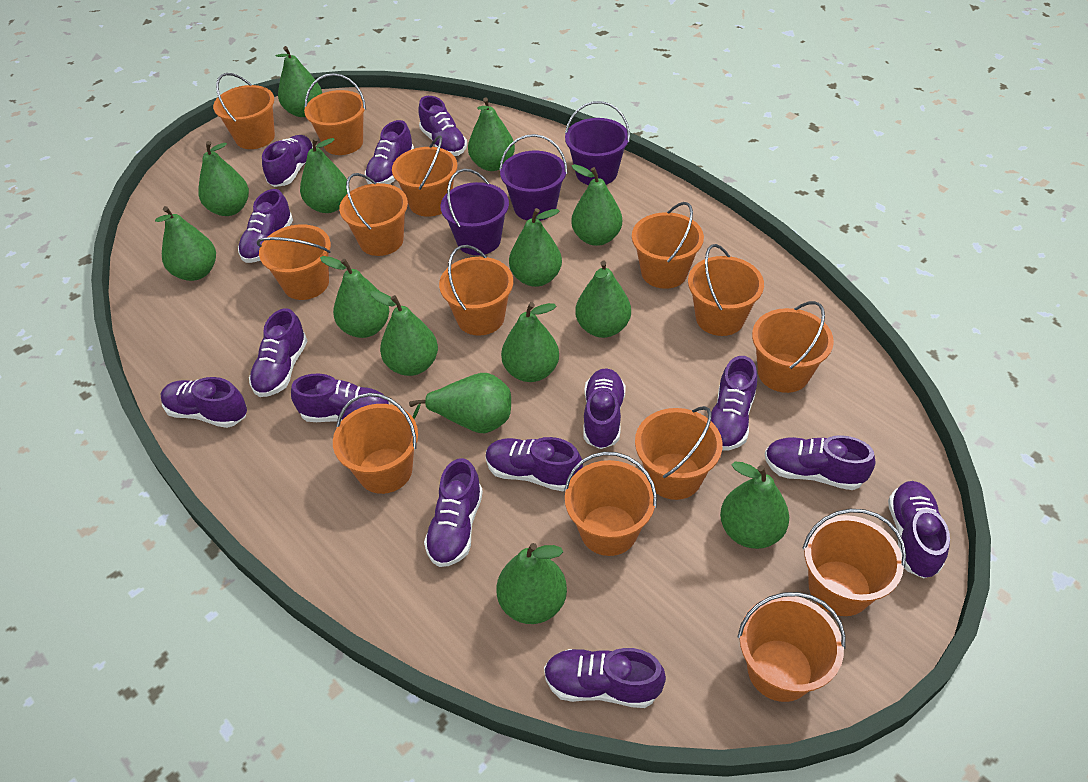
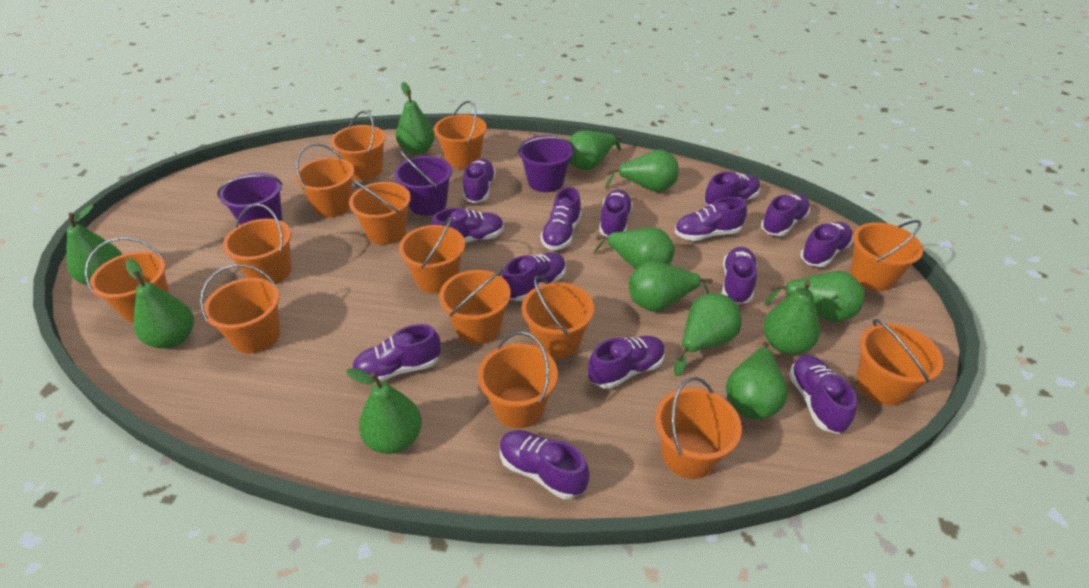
green pear: [155,206,216,281] [198,141,249,216] [275,46,322,117] [300,137,350,213] [320,256,389,338] [370,290,438,376] [409,373,511,433] [468,97,515,171] [496,543,567,624] [501,302,559,382] [509,208,562,287] [571,164,622,246] [575,261,631,338] [720,462,789,549] = 14 -> [66,205,122,286] [126,259,194,349] [346,368,422,454] [396,82,435,155] [569,130,622,170] [594,228,675,269] [605,150,678,192] [629,261,713,312] [674,293,742,376] [726,342,788,420] [763,280,820,355] [765,271,864,322] = 12

